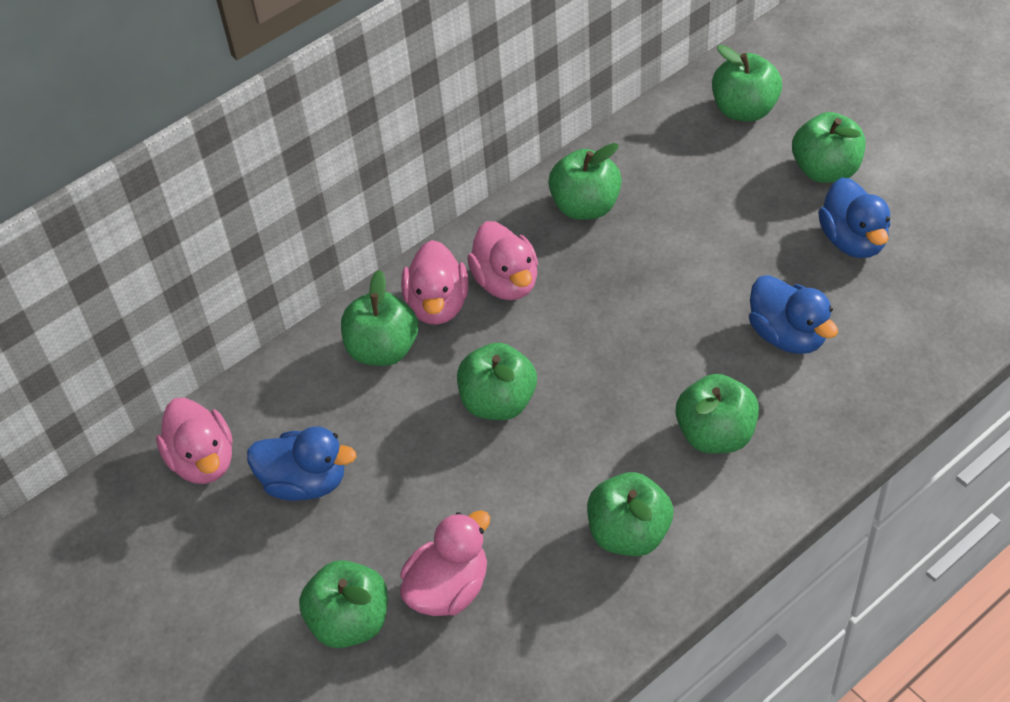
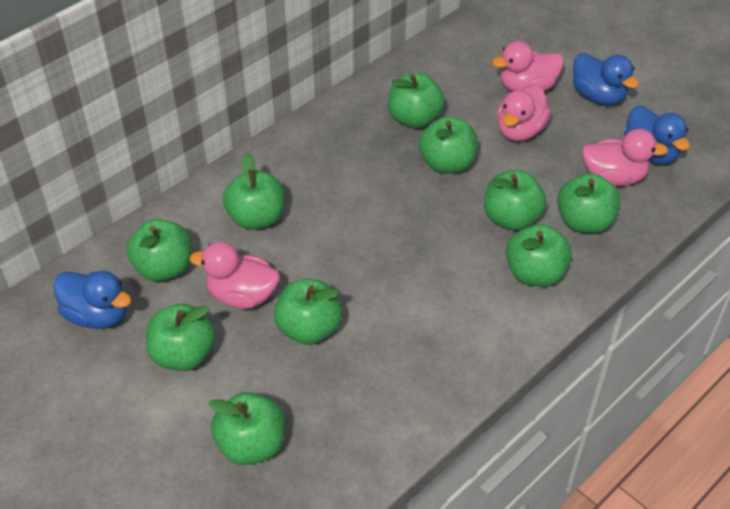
green apple: [299,560,388,648] [341,270,418,366] [457,343,537,420] [548,143,622,220] [587,472,673,556] [676,374,759,454] [712,45,782,121] [792,112,866,183] = 8 -> [126,219,192,281] [146,304,216,371] [208,392,285,465] [223,153,285,230] [274,279,342,345] [388,73,444,128] [419,116,478,174] [484,171,546,231] [506,224,572,287] [557,173,621,233] = 10

